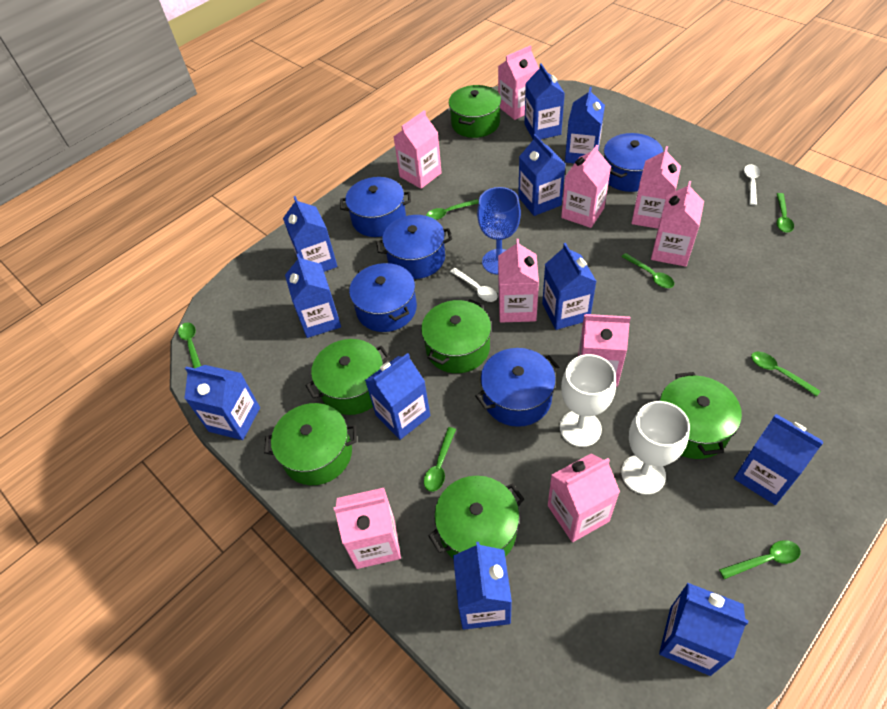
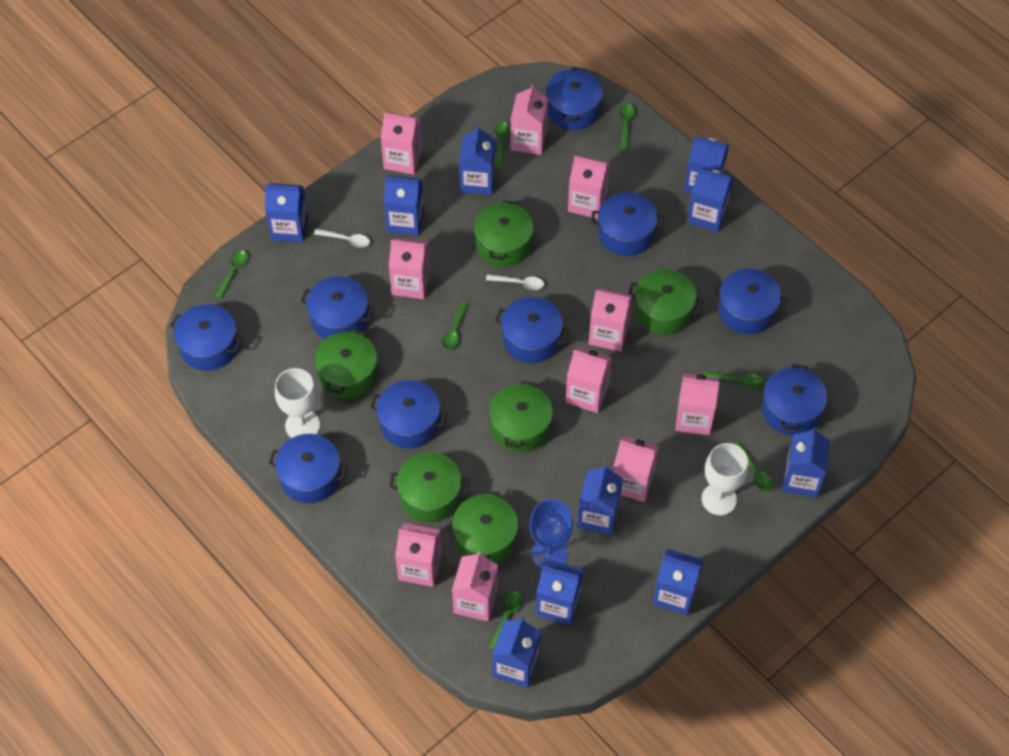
blue carton: [184,365,260,440] [283,196,338,272] [285,254,341,338] [365,353,430,440] [453,542,512,629] [518,134,566,216] [524,63,565,139] [542,243,597,330] [565,87,605,164] [659,583,749,676] [734,414,824,505] = 11 -> [265,183,308,243] [384,176,424,236] [459,125,496,195] [492,617,541,688] [536,559,584,625] [577,464,623,535] [653,549,703,615] [684,136,729,194] [687,168,733,232] [782,427,830,497] = 10
blue pot: [340,177,411,237] [349,263,417,332] [376,215,452,279] [475,348,559,427] [604,133,663,192] = 5 -> [170,304,242,371] [269,434,347,503] [300,276,374,339] [370,380,447,448] [495,297,570,363] [546,67,603,130] [591,192,664,256] [712,269,788,334] [762,364,827,435] = 9
pink carton: [334,488,401,569] [393,110,442,189] [498,45,539,120] [498,239,539,322] [548,453,620,542] [561,145,611,228] [578,314,631,387] [631,146,681,229] [651,181,704,267] = 9 -> [381,113,422,175] [389,238,430,299] [395,523,442,587] [452,551,498,622] [511,84,548,155] [566,347,612,413] [568,156,610,219] [589,288,632,352] [613,436,659,502] [675,374,719,435] = 10

